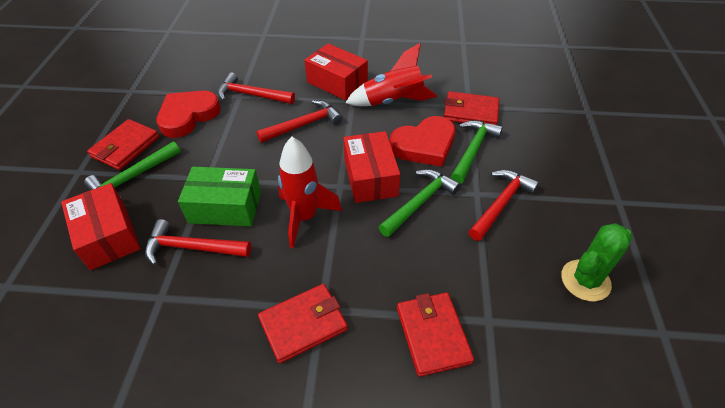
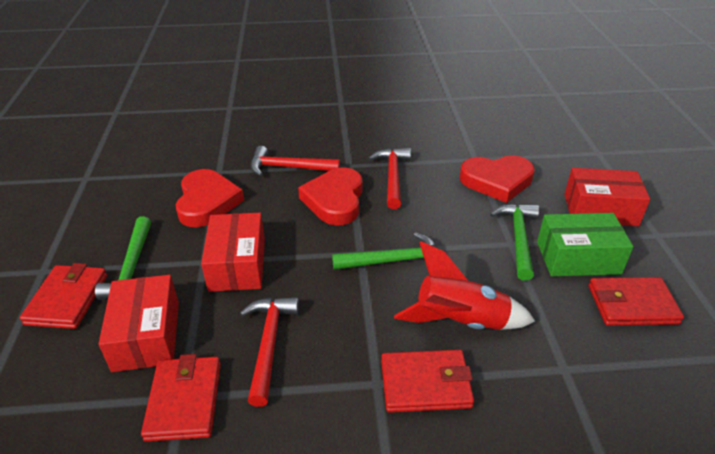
green cactus: [561,223,633,301] = 1 -> none = 0
red hammer: [145,219,251,265] [218,72,295,104] [256,100,343,143] [469,170,539,241] = 4 -> [240,297,299,407] [251,146,340,176] [369,148,411,209] = 3
red heart: [157,91,221,138] [390,116,455,167] = 2 -> [176,169,244,227] [298,167,363,226] [460,155,535,203] = 3
red rocket: [278,137,342,248] [345,43,437,106] = 2 -> [394,241,535,330] = 1

